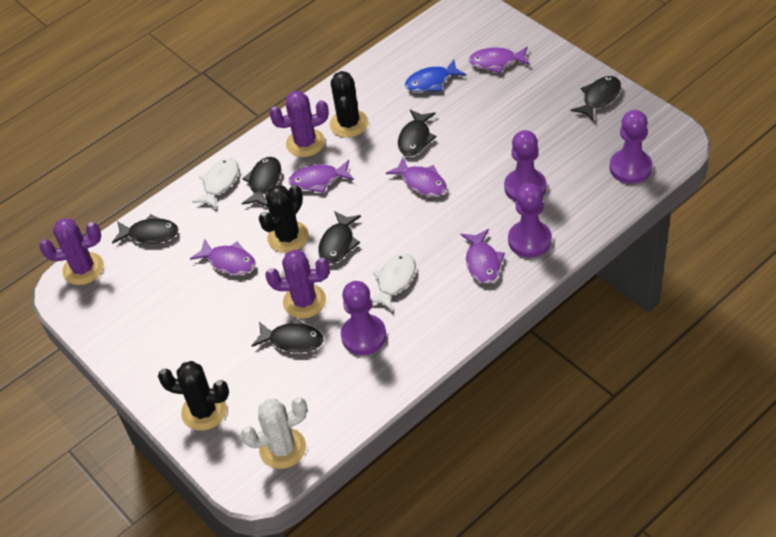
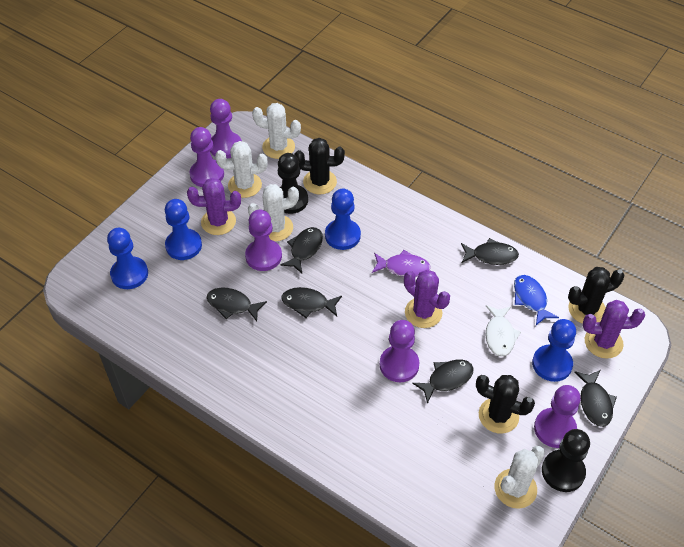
black pawn: none = 0 -> [278,153,308,214] [542,429,590,492] = 2
blue pawn: none = 0 -> [107,228,148,289] [165,199,202,260] [325,189,361,250] [532,319,576,382] = 4
purple fish: [190,238,256,275] [289,160,354,193] [386,158,447,196] [461,229,505,284] [468,47,530,73] = 5 -> [372,250,431,277] = 1
purple pawn: [341,281,386,355] [504,130,546,202] [508,183,552,257] [610,110,652,184] = 4 -> [189,127,224,187] [210,99,242,159] [245,210,282,271] [380,320,419,382] [534,385,581,448] = 5
white cactus: [241,397,308,469] = 1 -> [215,141,268,198] [248,184,299,241] [252,103,301,159] [495,446,545,509] = 4
white fish: [192,158,239,209] [372,254,416,311] = 2 -> [485,305,521,357] = 1

